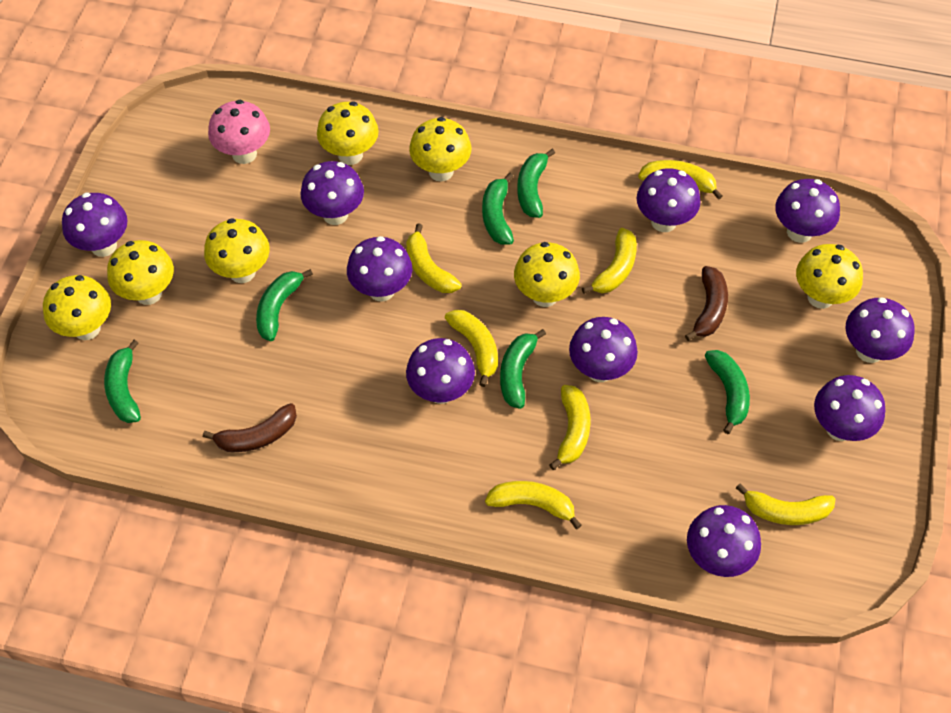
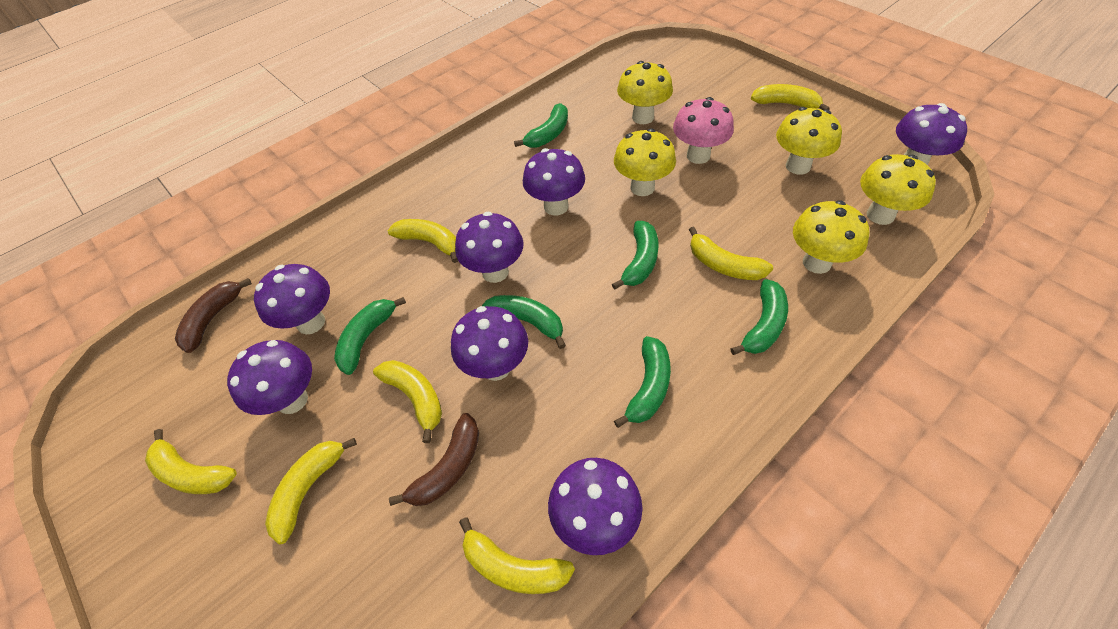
purple mushroom: [62,193,127,257] [300,161,364,225] [347,236,412,302] [406,338,475,404] [569,317,638,382] [637,168,701,232] [687,505,761,577] [775,179,840,243] [814,375,885,441] [845,297,915,363] = 10 -> [227,340,312,415] [254,264,330,334] [451,306,528,381] [455,212,523,283] [523,148,585,215] [548,458,643,555] [896,103,967,165] = 7
yellow mushroom: [43,275,111,340] [107,240,174,305] [204,218,270,283] [317,102,379,165] [409,117,471,182] [514,242,580,307] [796,244,863,309] = 7 -> [614,128,676,196] [617,61,673,124] [776,107,842,175] [793,200,869,274] [860,154,936,225] = 5

